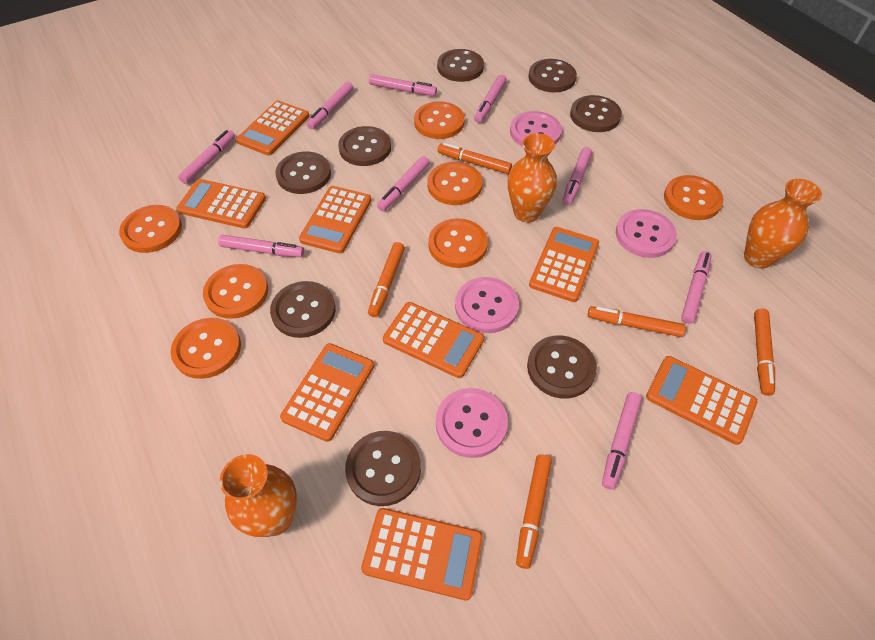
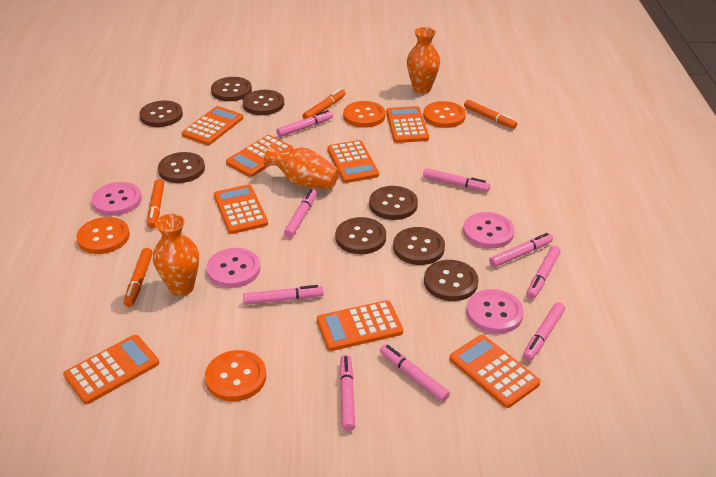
orange button: [119,205,182,253] [170,318,241,379] [203,264,268,319] [414,101,465,139] [427,162,482,205] [428,218,488,268] [664,175,724,220] = 7 -> [76,217,130,254] [205,350,267,401] [343,101,385,128] [423,101,466,128] = 4
orange marker: [368,242,405,317] [437,143,512,174] [516,454,552,569] [588,306,686,337] [754,309,775,396] = 5 -> [124,248,153,307] [147,179,164,228] [303,89,346,119] [464,99,517,129] = 4

